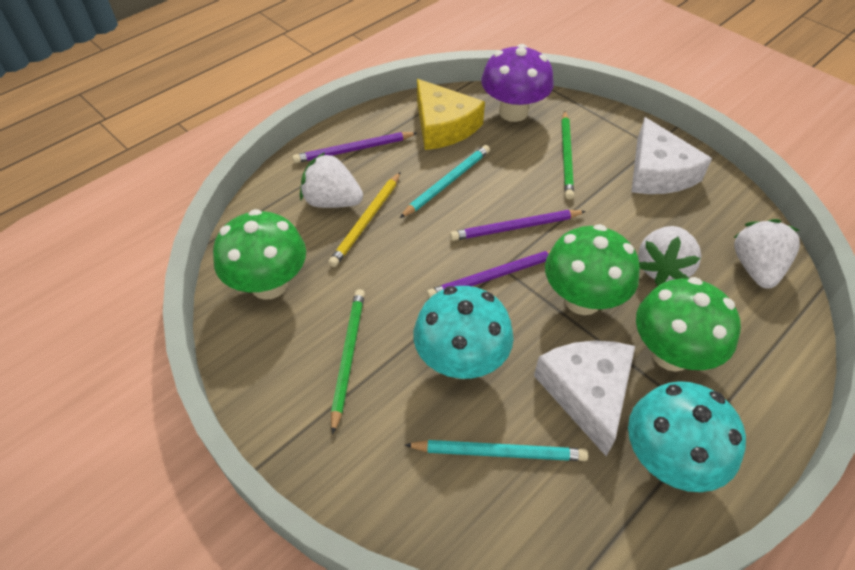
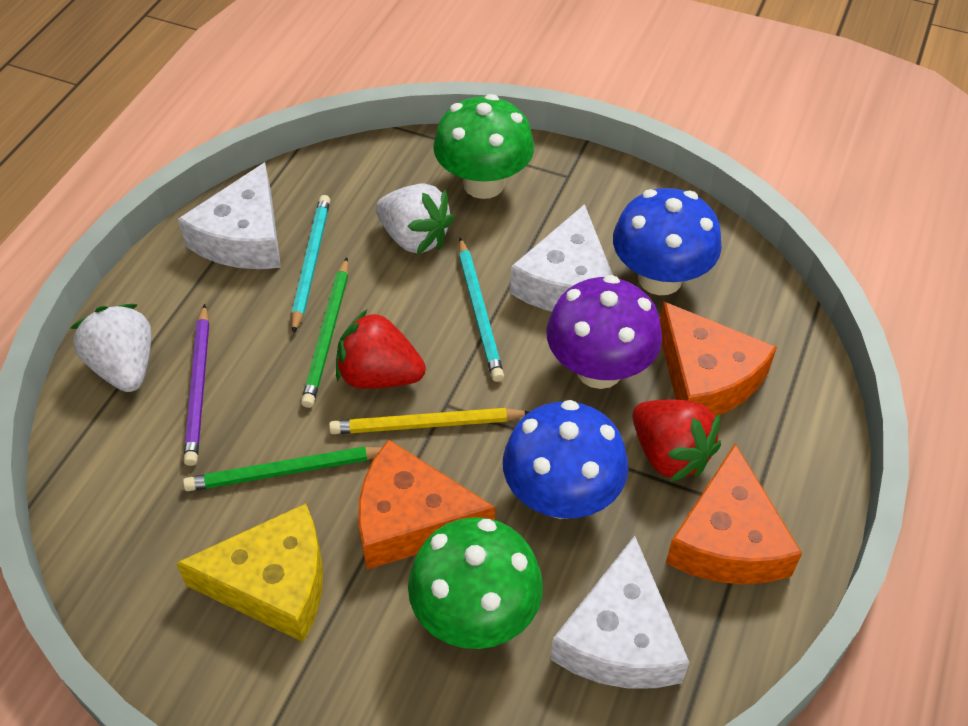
blue mushroom: none = 0 -> [503,400,628,519] [613,188,722,295] = 2
green mushroom: [213,209,306,300] [545,224,640,315] [636,277,741,372] = 3 -> [408,517,543,649] [433,94,535,199] = 2
orange cheese: none = 0 -> [358,439,495,570] [660,301,777,417] [666,444,802,585] = 3
purple pencil: [292,132,417,163] [427,251,550,298] [450,210,586,241] = 3 -> [184,304,209,466] = 1
red strawberry: none = 0 -> [336,310,426,389] [633,400,721,482] = 2
turquoise mushroom: [413,286,514,379] [628,381,746,492] = 2 -> none = 0
white cheese: [534,340,635,456] [631,117,712,194] = 2 -> [178,162,281,269] [510,204,613,312] [550,536,690,689] = 3
white strawberry: [300,152,363,208] [638,226,701,286] [734,219,800,289] = 3 -> [71,304,151,392] [376,183,454,254] = 2

